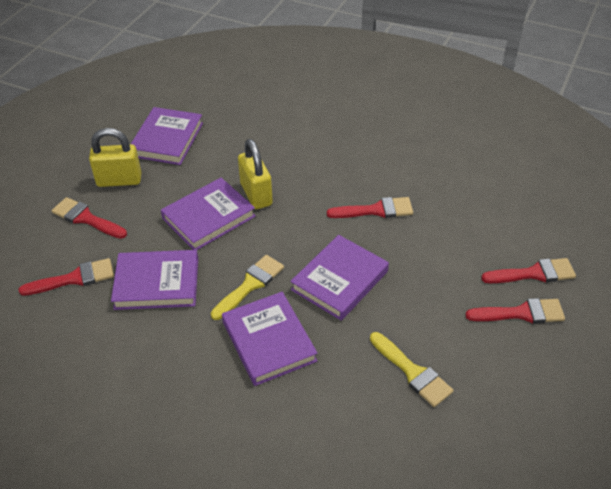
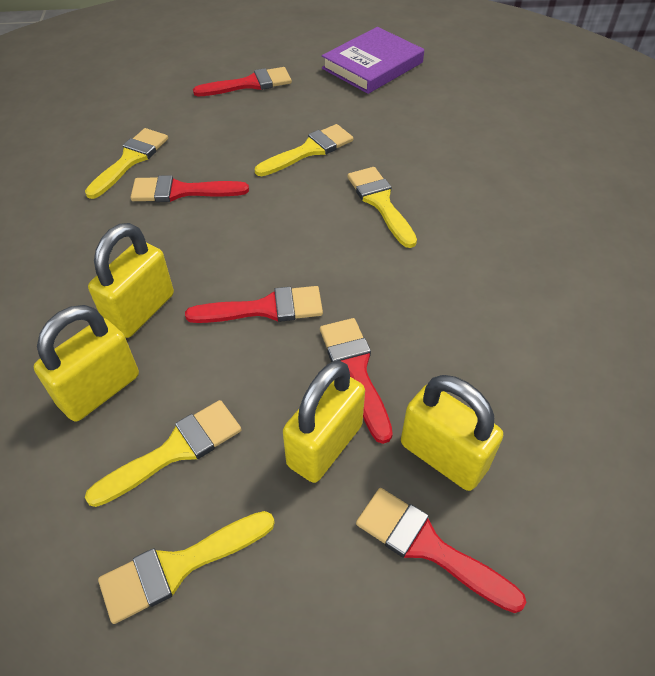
purple book: [111,250,198,310] [131,107,203,165] [161,178,256,250] [222,292,318,386] [290,235,389,321] = 5 -> [322,27,424,94] = 1
yellow brush: [211,255,284,320] [370,332,454,407] = 2 -> [85,128,168,199] [85,400,242,507] [98,511,275,624] [255,124,353,176] [347,167,417,248] = 5
yellow padlock: [89,128,141,187] [238,139,273,209] = 2 -> [34,305,139,421] [88,223,174,338] [283,360,365,483] [401,375,503,491] = 4

